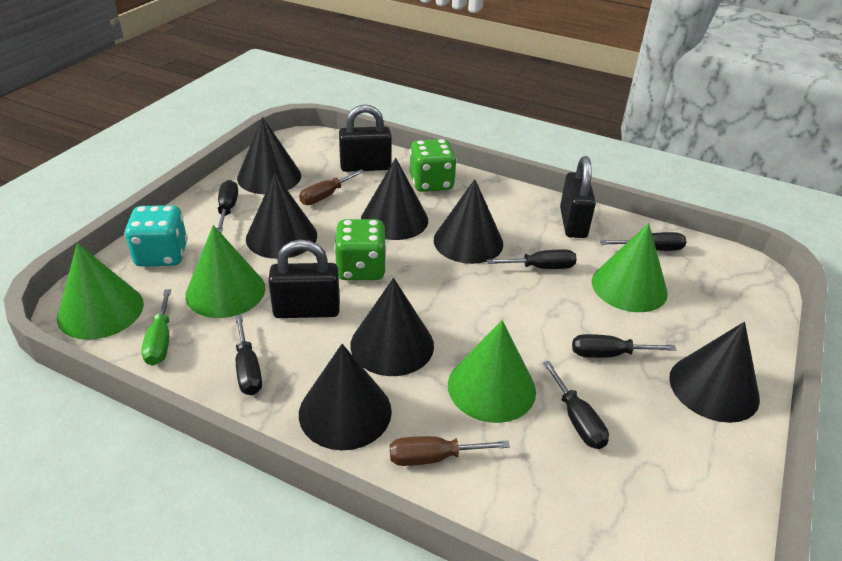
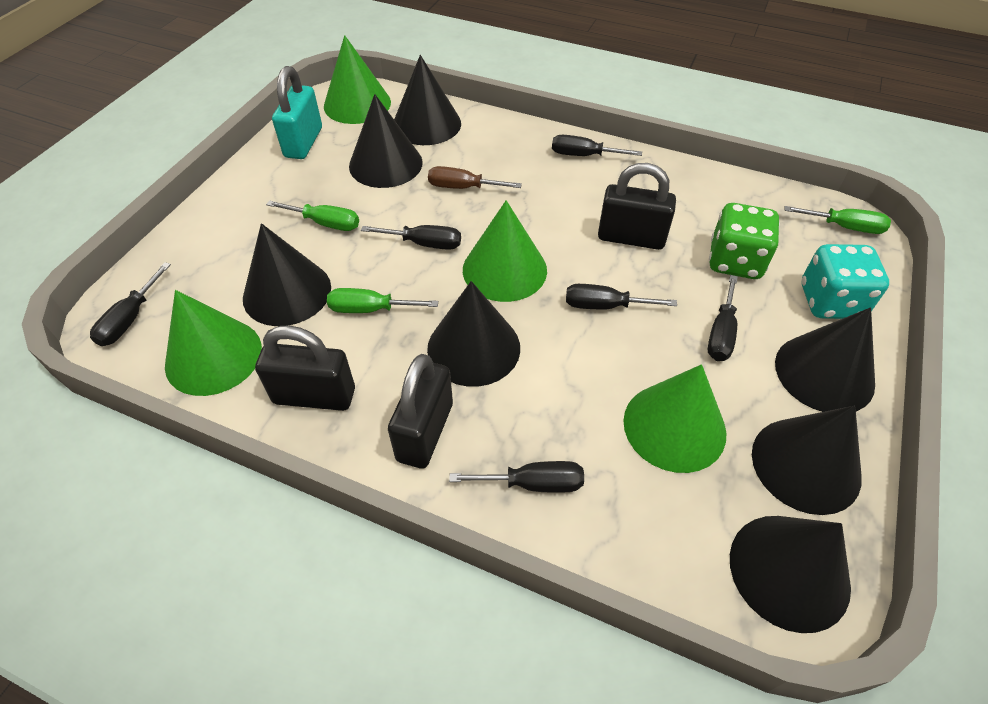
brown screwdriver: [299,169,365,205] [390,436,510,466] = 2 -> [428,166,522,189] = 1
green dice: [334,219,387,280] [410,139,457,192] = 2 -> [709,203,780,279] = 1
green screwdriver: [141,289,171,366] = 1 -> [266,200,359,231] [327,288,438,313] [785,206,891,234] = 3
turquoise padlock: none = 0 -> [272,66,322,159] = 1

